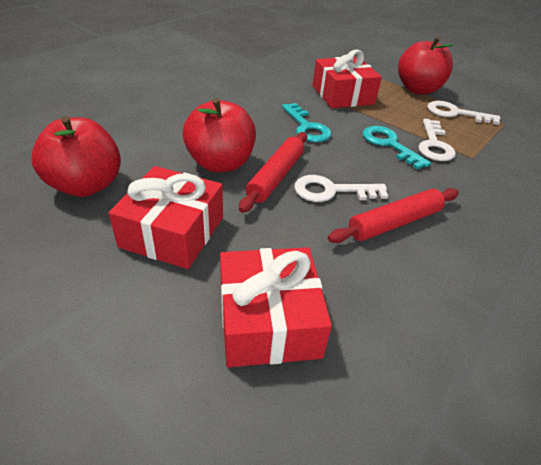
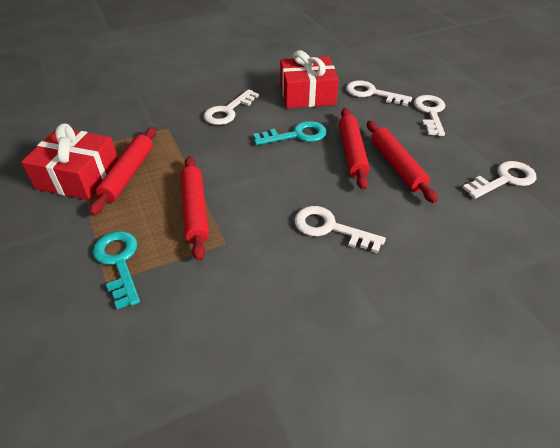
red apple: [32,116,121,197] [183,98,256,172] [398,37,455,94] = 3 -> none = 0
red gift: [109,166,223,269] [220,247,332,368] [312,49,382,108] = 3 -> [21,123,118,200] [280,50,339,108] = 2
red rolling pin: [239,132,307,213] [328,188,459,243] = 2 -> [89,127,156,216] [181,156,209,261] [339,108,370,190] [367,121,438,203] = 4
white key: [294,175,388,202] [418,119,456,161] [427,101,500,125] = 3 -> [204,89,259,125] [294,206,386,253] [346,80,412,106] [414,95,445,136] [463,161,537,199] = 5

